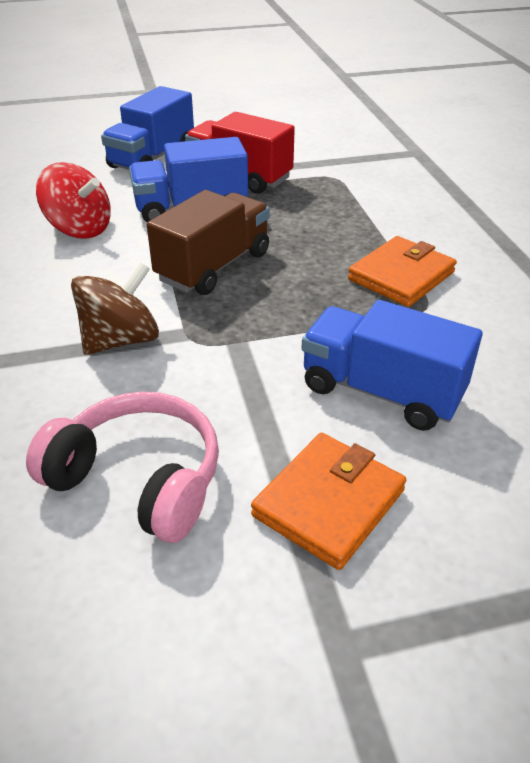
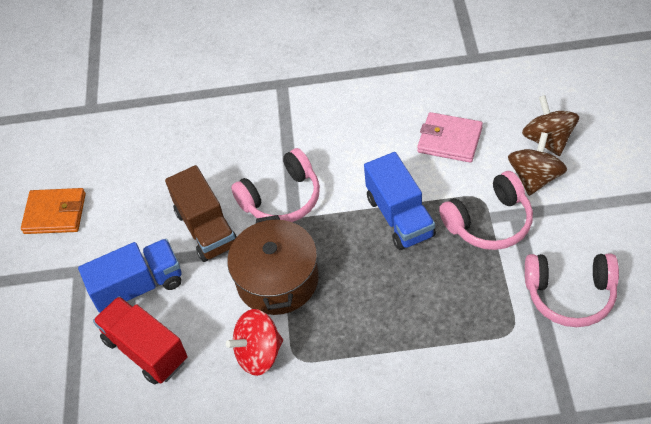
blue truck: [101,86,194,170] [129,137,248,222] [301,300,482,431] = 3 -> [78,239,182,313] [364,152,436,250] = 2
brown pot: none = 0 -> [227,215,319,315] = 1
brown spinning top: [71,262,159,355] = 1 -> [508,132,567,196] [522,95,579,156] = 2
orange wallet: [251,433,406,570] [348,236,457,307] = 2 -> [21,188,86,234] = 1
pink headphones: [26,392,219,543] = 1 -> [231,148,320,222] [439,171,533,250] [525,254,619,327] = 3
pink wallet: none = 0 -> [417,112,483,163] = 1

